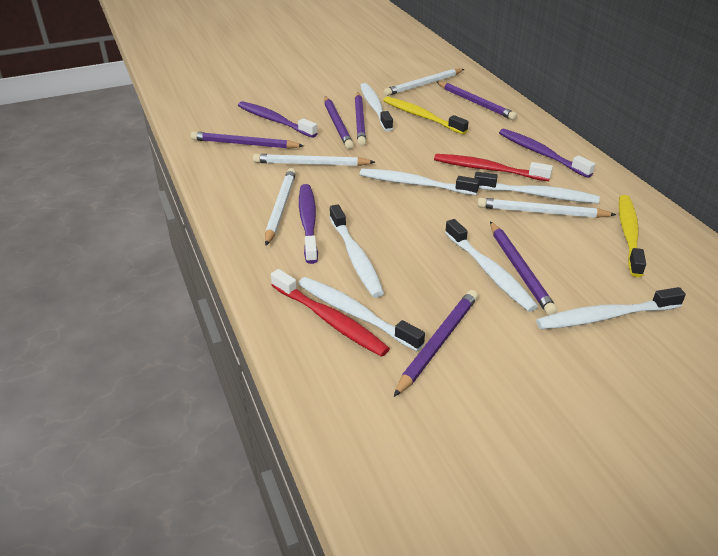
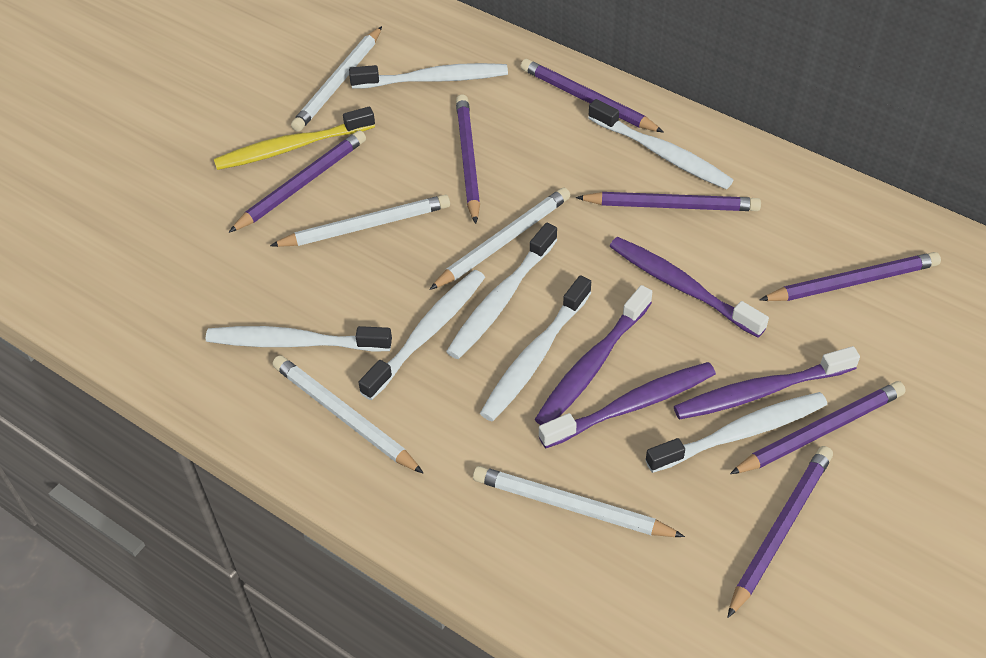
purple pencil: [191,131,304,149] [324,96,354,149] [355,93,366,146] [394,290,478,397] [437,82,517,120] [490,222,558,315] = 6 -> [229,130,366,233] [456,94,480,224] [520,59,664,133] [576,192,761,211] [727,446,833,618] [730,381,906,474] [759,252,941,301] = 7
purple toothbrush: [238,101,318,138] [299,184,318,264] [499,129,595,178] = 3 -> [535,285,652,425] [539,362,716,448] [610,237,769,338] [674,346,860,420] = 4
red toothbrush: [271,269,390,357] [434,154,553,181] = 2 -> none = 0
white pencil: [253,154,375,166] [265,168,296,246] [384,69,464,96] [477,198,616,218] = 4 -> [270,195,450,247] [272,355,424,474] [291,26,382,132] [429,187,571,290] [473,466,685,537] = 5
yellow toothbrush: [383,97,469,135] [619,195,646,277] = 2 -> [214,107,375,170] = 1

